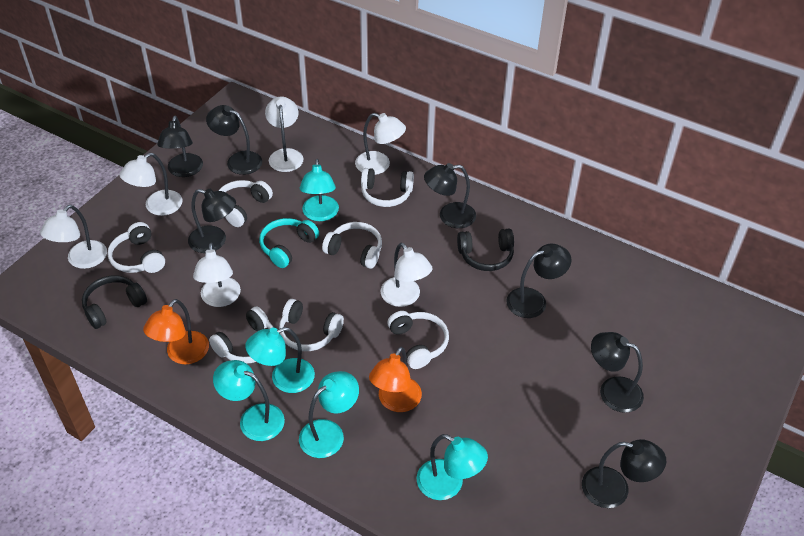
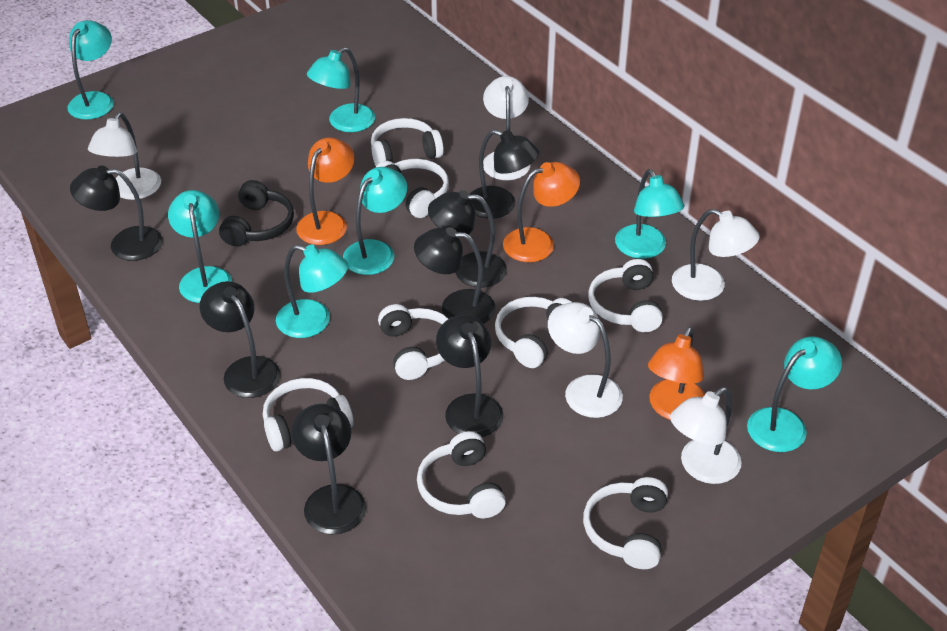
black headphones: [82,275,147,329] [457,229,514,271] = 2 -> [219,180,294,246] = 1
orange lamp: [143,299,209,364] [369,347,422,412] = 2 -> [296,138,355,245] [503,162,580,262] [648,326,705,420] = 3
turquoise headphones: [259,218,319,268] = 1 -> none = 0
turquoise lamp: [213,360,285,441] [245,327,315,393] [299,371,359,458] [300,159,339,221] [417,434,488,500] = 5 -> [67,20,114,120] [168,190,232,303] [276,244,349,338] [307,47,375,132] [343,167,407,275] [615,169,684,259] [747,336,842,452] = 7
white headphones: [107,222,165,273] [209,306,274,364] [219,180,273,227] [279,299,344,351] [322,222,382,269] [361,168,414,207] [387,311,449,369] = 7 -> [263,378,354,451] [371,118,444,166] [375,159,449,218] [378,304,448,380] [417,431,506,518] [495,297,571,368] [583,477,668,569] [588,259,663,332] = 8
white lamp: [40,205,107,269] [120,153,182,216] [193,243,241,307] [265,96,303,172] [355,113,406,175] [381,243,432,307] = 6 -> [88,112,161,200] [483,76,530,180] [548,302,623,418] [670,387,742,484] [672,209,760,301] = 5

